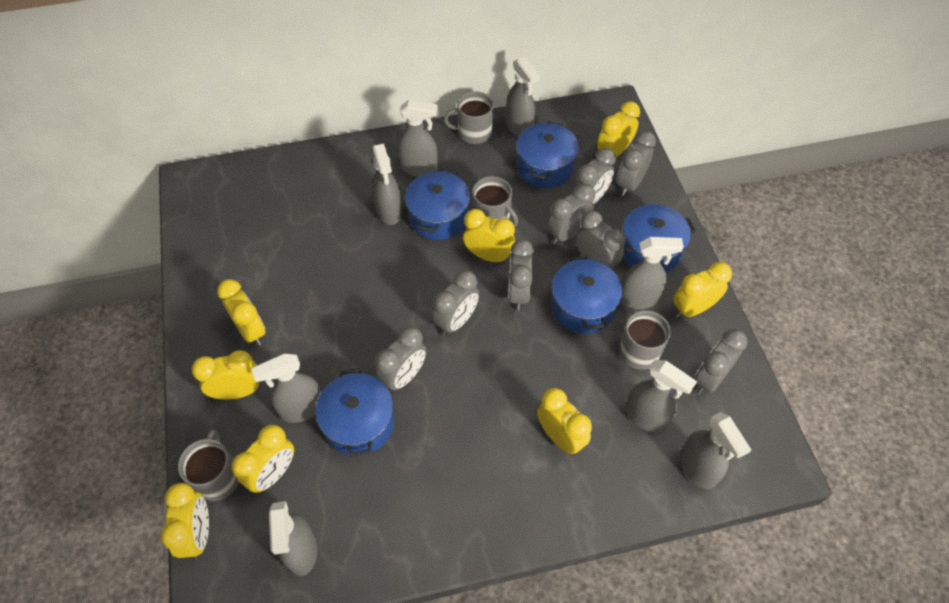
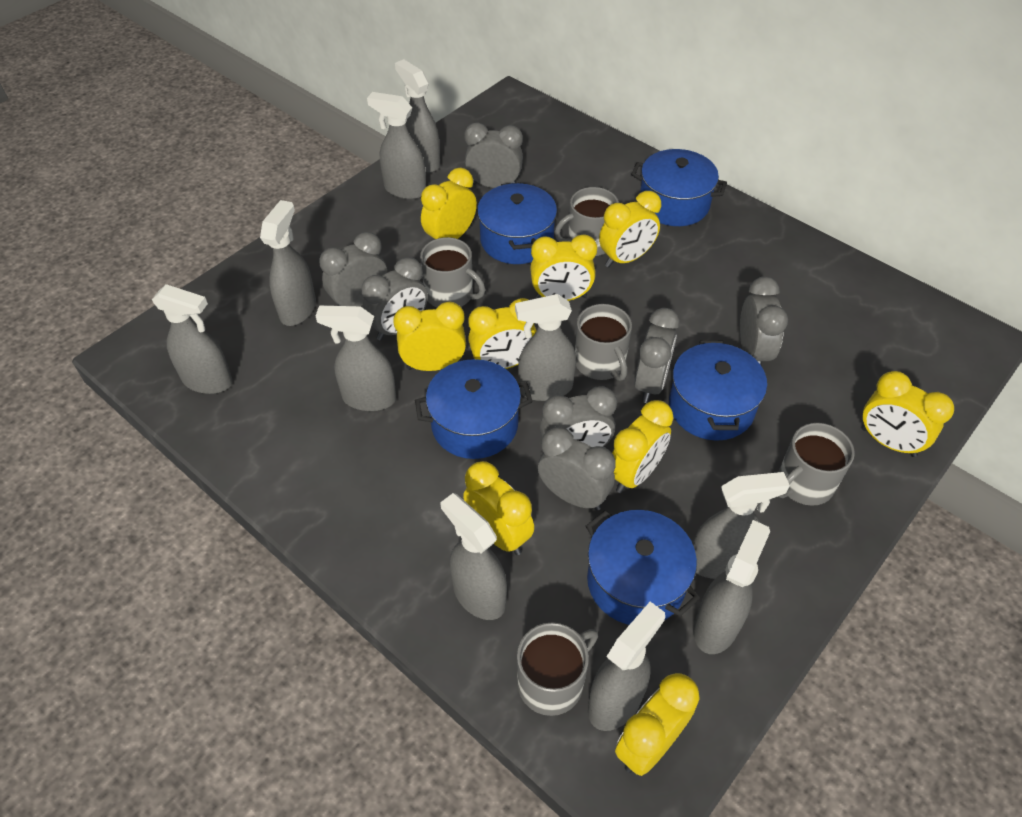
grey clock: [375,326,426,393] [432,270,479,336] [508,239,534,311] [547,184,595,244] [572,148,616,205] [576,211,626,269] [617,131,656,196] [694,329,747,395] = 8 -> [319,232,387,306] [361,257,428,341] [464,123,523,188] [538,427,615,511] [540,386,617,447] [634,308,680,403] [740,277,788,366] = 7
grey mug: [178,430,239,501] [444,91,494,144] [472,176,518,227] [619,307,671,370] = 4 -> [420,237,485,307] [517,622,598,716] [554,187,619,256] [575,304,632,381] [778,423,855,506] = 5
grey spray bottle: [251,353,321,423] [269,501,317,576] [372,144,402,225] [398,100,438,176] [506,56,540,137] [620,237,684,309] [626,360,697,433] [680,412,751,489] = 8 -> [152,284,232,394] [260,200,316,326] [315,306,396,411] [367,92,426,199] [395,59,440,173] [440,493,507,620] [515,294,576,401] [588,602,665,731] [693,472,790,579] [693,520,770,654] = 10
yellow clock: [161,483,209,559] [192,350,261,400] [217,279,266,346] [232,425,294,493] [463,209,515,263] [537,388,592,455] [597,101,640,157] [673,262,732,318] = 8 -> [393,302,466,371] [421,168,477,239] [463,461,534,555] [468,298,537,369] [530,234,597,301] [599,191,661,267] [612,400,674,493] [615,673,700,776] [862,371,954,457] = 9

